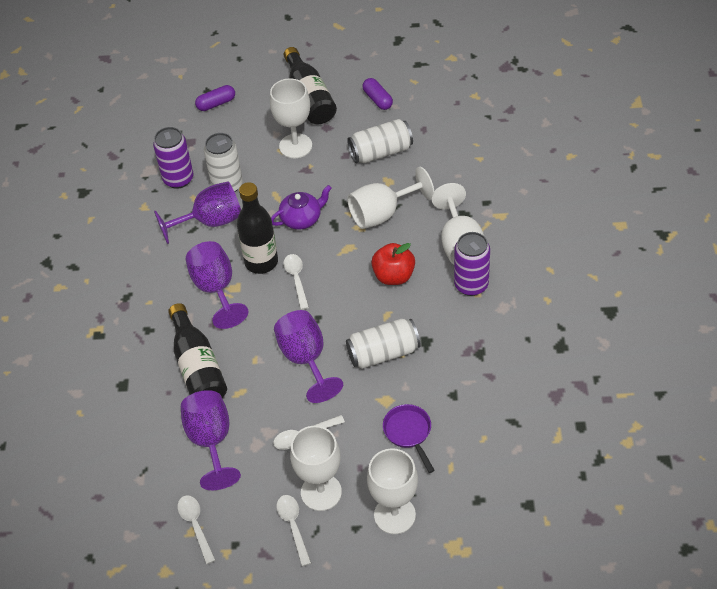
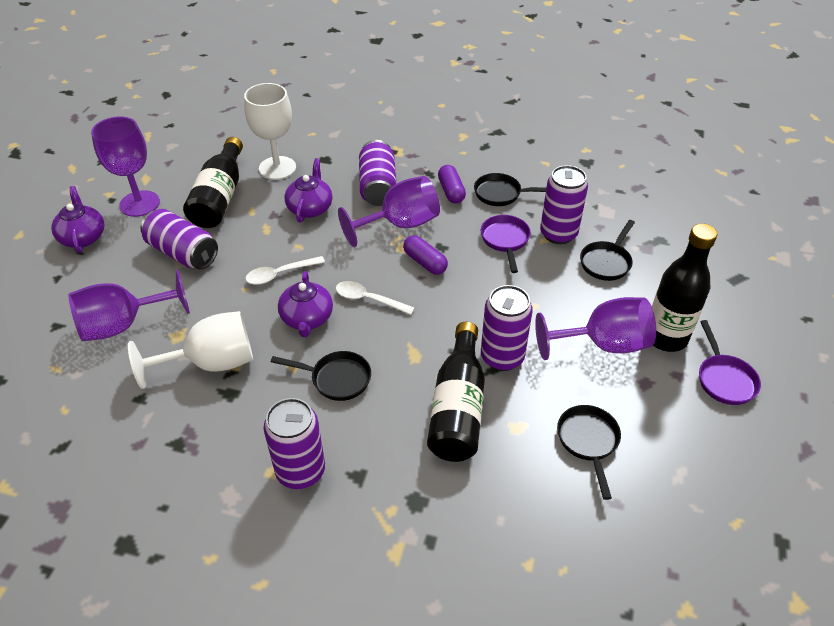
black pan: none = 0 -> [271,351,371,401] [474,173,546,206] [557,405,621,500] [580,220,635,281] = 4
purple can: [153,127,194,189] [454,232,490,296] = 2 -> [140,209,218,270] [264,398,325,489] [359,140,397,206] [481,285,533,371] [540,165,588,244] = 5
purple pan: [383,404,435,473] = 1 -> [481,215,531,273] [699,320,761,405] = 2
purple teapot: [271,185,332,230] = 1 -> [51,186,105,253] [278,271,333,337] [284,158,332,223] = 3
red apple: [371,243,415,285] = 1 -> none = 0
white can: [204,133,243,192] [346,319,421,369] [347,119,413,163] = 3 -> none = 0
white goblet: [270,78,312,158] [290,426,342,511] [347,167,434,229] [367,448,418,534] [431,183,484,264] = 5 -> [128,311,253,389] [244,83,296,180] = 2
white spoon: [177,495,216,564] [273,415,345,450] [276,495,311,566] [283,254,309,310] = 4 -> [245,256,325,285] [336,281,415,315] = 2

